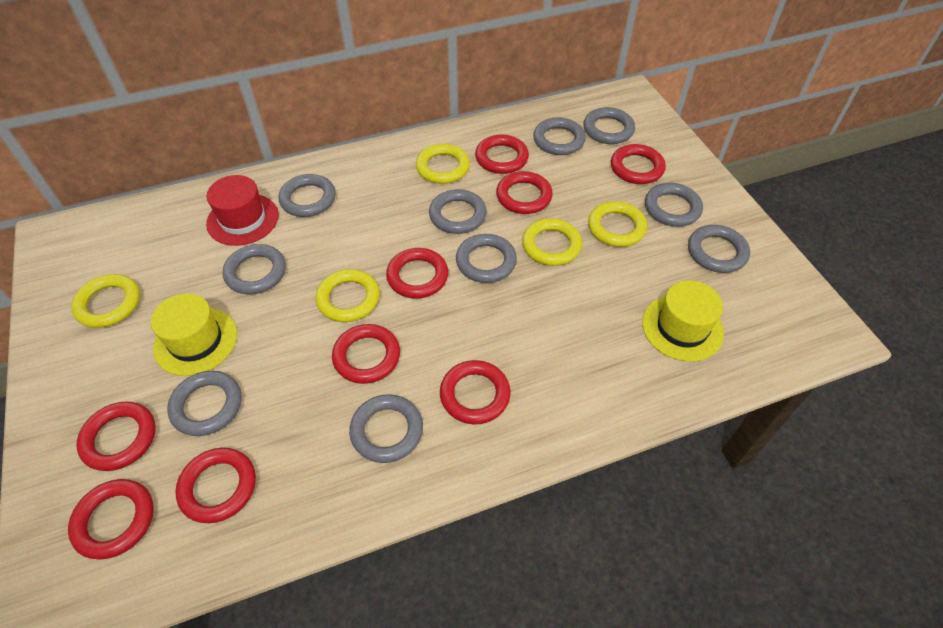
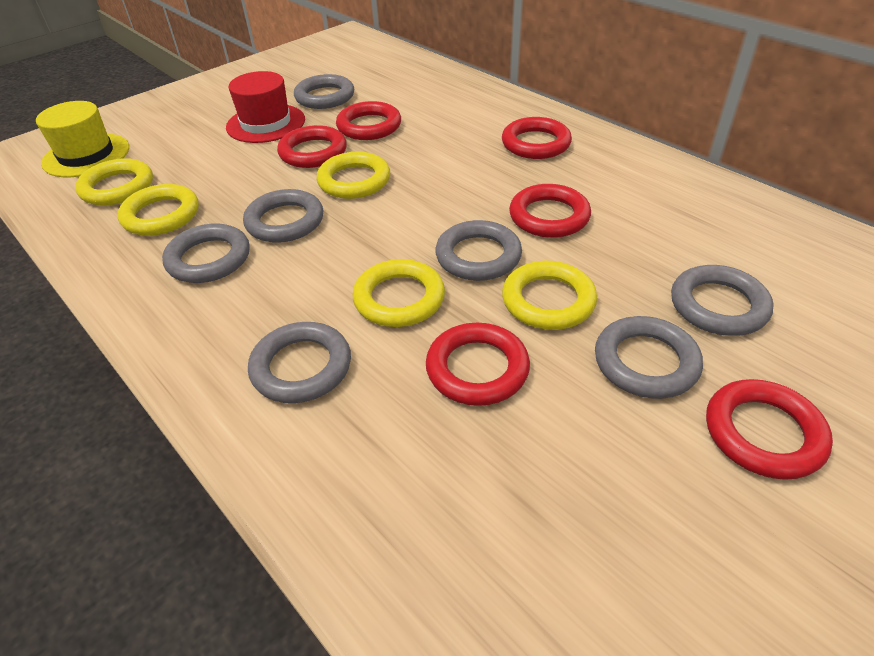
grey ring: [167,371,242,436] [223,244,286,294] [279,174,336,217] [349,394,423,463] [429,189,487,234] [456,234,517,283] [533,117,586,155] [583,107,635,144] [645,183,703,227] [688,225,750,273] = 10 -> [162,223,250,283] [243,189,323,243] [248,322,351,403] [294,74,354,109] [435,220,522,281] [595,316,703,399] [671,265,774,336] = 7
red ring: [68,479,154,559] [76,401,156,471] [175,448,256,523] [332,324,400,384] [386,248,448,299] [440,360,511,424] [475,134,529,174] [496,171,553,214] [611,144,666,184] = 9 -> [277,125,347,168] [336,101,401,140] [426,323,530,406] [502,117,572,159] [509,184,591,238] [706,379,833,480] = 6
yellow hat: [151,293,237,376] [642,280,724,362] = 2 -> [36,101,129,177] = 1

